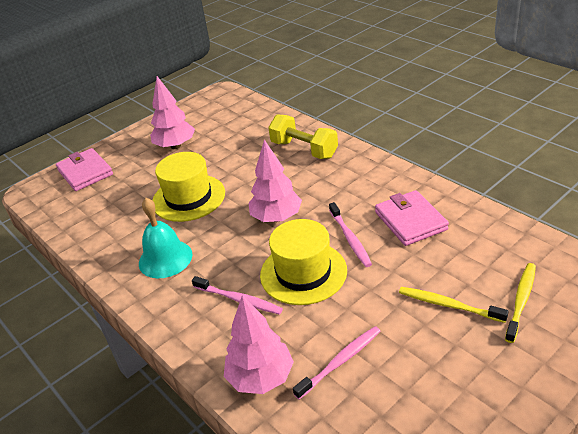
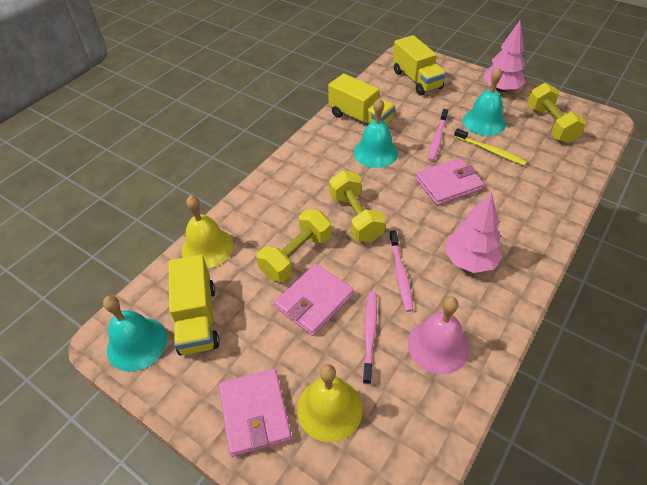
pink bell: none = 0 -> [408,297,469,374] = 1
pink tree: [150,76,195,149] [224,295,294,394] [248,139,302,222] = 3 -> [444,192,503,273] [483,21,526,92] = 2
pink wallet: [56,148,113,191] [375,190,449,246] = 2 -> [219,369,292,457] [274,264,354,336] [415,158,484,206] = 3
turquoise bell: [139,198,192,278] = 1 -> [103,296,167,372] [354,98,398,168] [463,67,506,136] = 3
yellow bell: none = 0 -> [182,195,234,268] [297,364,363,442] = 2
yellow dumbbell: [268,115,338,159] = 1 -> [256,209,332,282] [329,170,386,242] [527,83,586,143] = 3
yellow hat: [152,152,225,222] [260,219,347,305] = 2 -> none = 0
yellow toothbrush: [399,287,509,323] [505,263,536,343] = 2 -> [454,128,527,166] = 1
yellow truck: none = 0 -> [169,255,220,356] [328,74,395,125] [393,35,446,95] = 3

